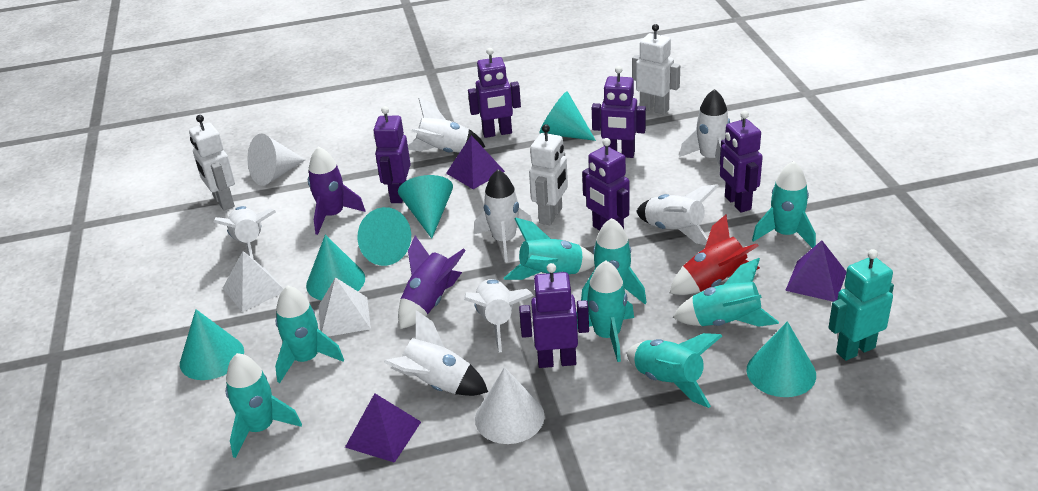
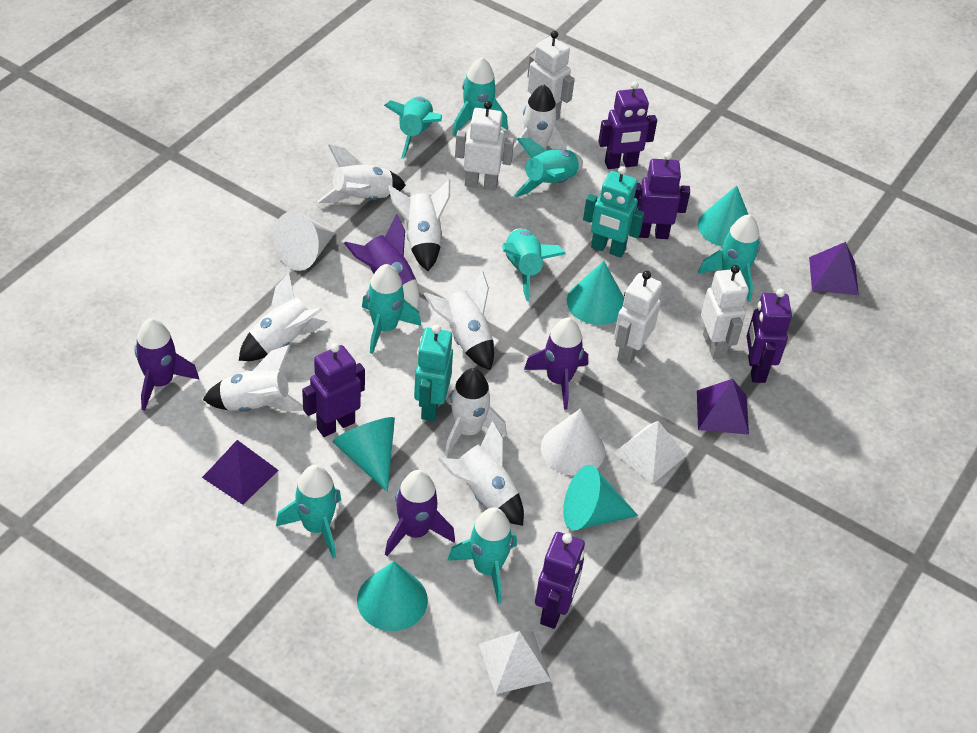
purple robot: [373,106,411,203] [468,48,521,138] [519,263,589,368] [582,138,630,231] [592,66,646,158] [720,111,763,213] = 6 -> [302,343,365,437] [535,532,585,629] [598,81,657,169] [634,152,690,239] [747,289,792,383] = 5
purple rocket: [308,146,366,235] [398,236,466,329] = 2 -> [135,318,199,411] [344,214,420,309] [385,470,455,556] [524,318,588,410] = 4
red rocket: [670,215,760,295] = 1 -> none = 0
turquoise cone: [180,309,244,380] [306,235,365,300] [357,207,411,266] [398,175,453,239] [539,91,596,141] [747,321,816,397] = 6 -> [332,417,395,492] [357,561,428,631] [563,465,638,531] [567,261,624,325] [698,185,748,247] = 5
turquoise robot: [828,249,894,361] = 1 -> [414,325,453,421] [583,166,644,258] = 2
white robot: [189,115,235,211] [529,124,568,225] [632,24,680,115] = 3 -> [455,101,514,191] [527,31,575,120] [614,271,662,366] [701,265,749,360] = 4
white rocket: [213,206,276,259] [384,310,488,396] [408,98,486,153] [464,279,534,352] [474,170,532,262] [636,184,719,245] [679,89,730,166] = 7 -> [203,345,303,412] [239,273,328,361] [317,144,406,203] [388,180,450,271] [424,271,494,370] [438,420,524,526] [445,368,506,456] [512,85,567,160] = 8

